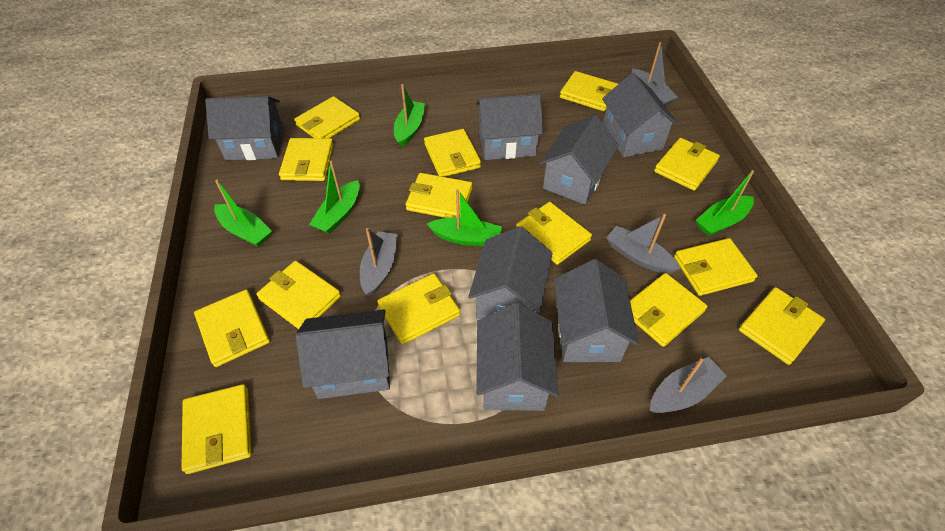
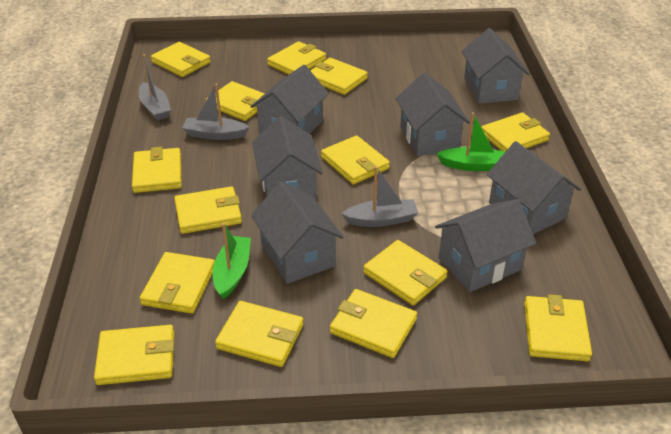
green boat: [214,180,272,247] [309,161,360,234] [394,84,426,147] [427,189,502,246] [696,170,754,236] = 5 -> [213,223,251,299] [436,112,506,171] = 2
grey boat: [360,228,398,296] [606,214,681,274] [632,42,678,106] [650,357,727,413] = 4 -> [138,54,171,121] [182,83,250,140] [341,166,418,227] = 3
grey house: [205,96,284,160] [296,309,390,399] [468,226,553,319] [476,94,544,160] [476,303,558,411] [540,115,619,205] [554,259,639,362] [602,73,679,157] = 8 -> [250,65,329,134] [251,182,344,284] [252,116,323,200] [396,73,470,156] [435,199,536,292] [462,28,529,104] [487,141,581,234] = 7

